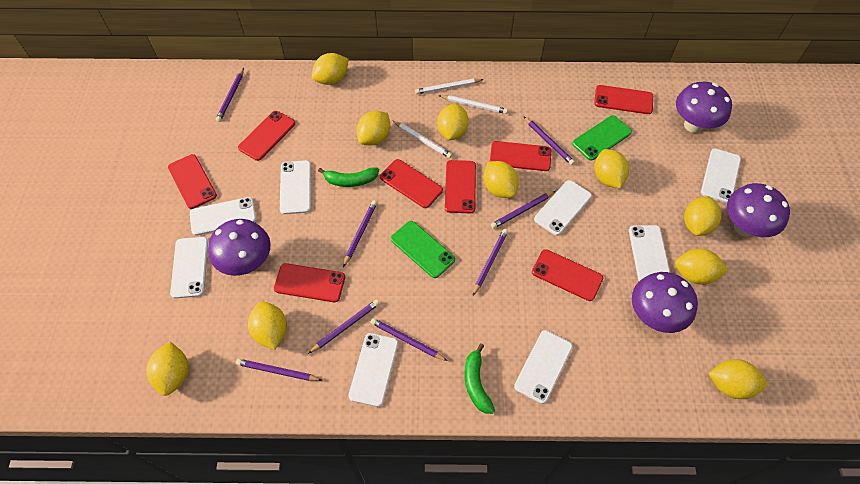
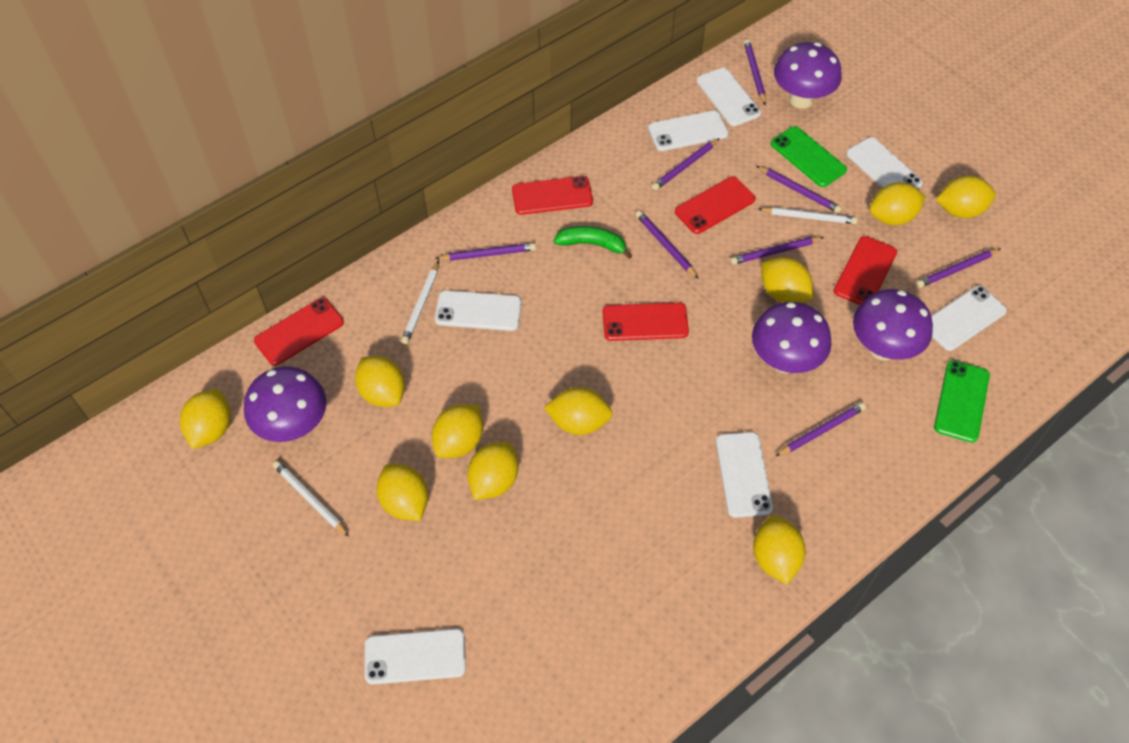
green banana: [318,167,379,187] [464,344,495,414] = 2 -> [553,226,632,259] = 1
red phone: [168,154,217,209] [238,111,295,161] [274,263,345,302] [380,159,443,208] [445,160,476,213] [490,141,551,171] [532,249,603,301] [594,85,653,114] = 8 -> [254,298,344,366] [512,176,593,215] [603,303,689,341] [675,177,756,234] [834,236,897,305] = 5
white phone: [170,237,208,298] [190,197,256,236] [280,160,311,214] [348,333,398,407] [514,330,573,404] [534,180,592,236] [629,225,670,281] [701,148,741,203] = 8 -> [365,629,466,685] [435,290,522,331] [648,110,728,151] [697,68,761,126] [716,432,773,518] [846,137,923,189] [932,286,1007,351] = 7

